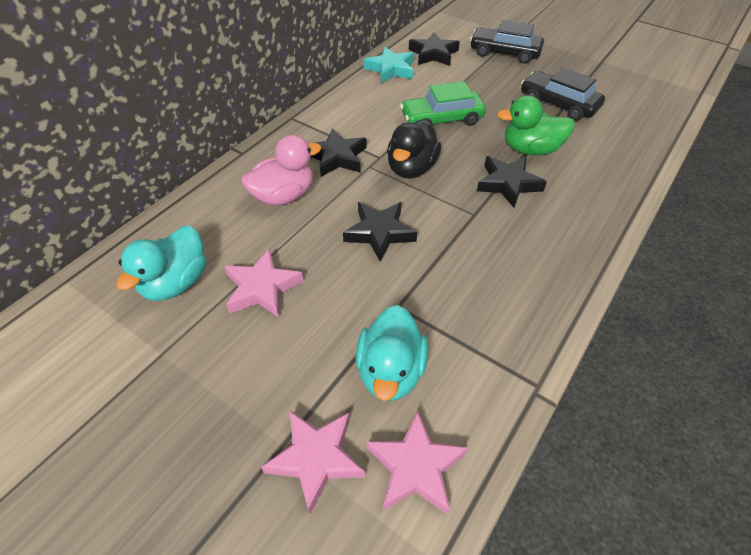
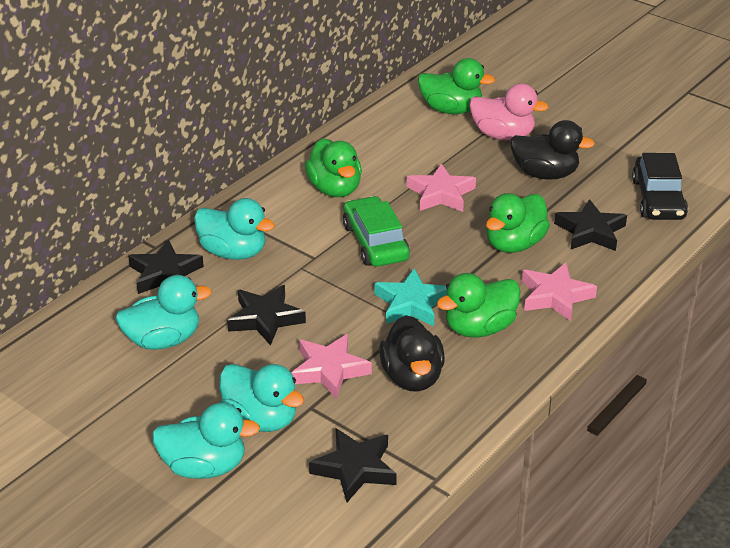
black car: [470,20,544,64] [521,68,605,121] = 2 -> [632,153,688,220] = 1
black duck: [387,119,441,179] = 1 -> [379,315,445,392] [510,120,595,180] = 2
green duck: [497,95,575,155] = 1 -> [305,138,362,197] [418,58,495,114] [436,273,520,337] [486,193,550,253] = 4
turquoise duck: [117,226,206,301] [356,305,428,401] = 2 -> [115,275,212,350] [152,403,260,479] [194,198,275,260] [219,364,304,432] = 4

